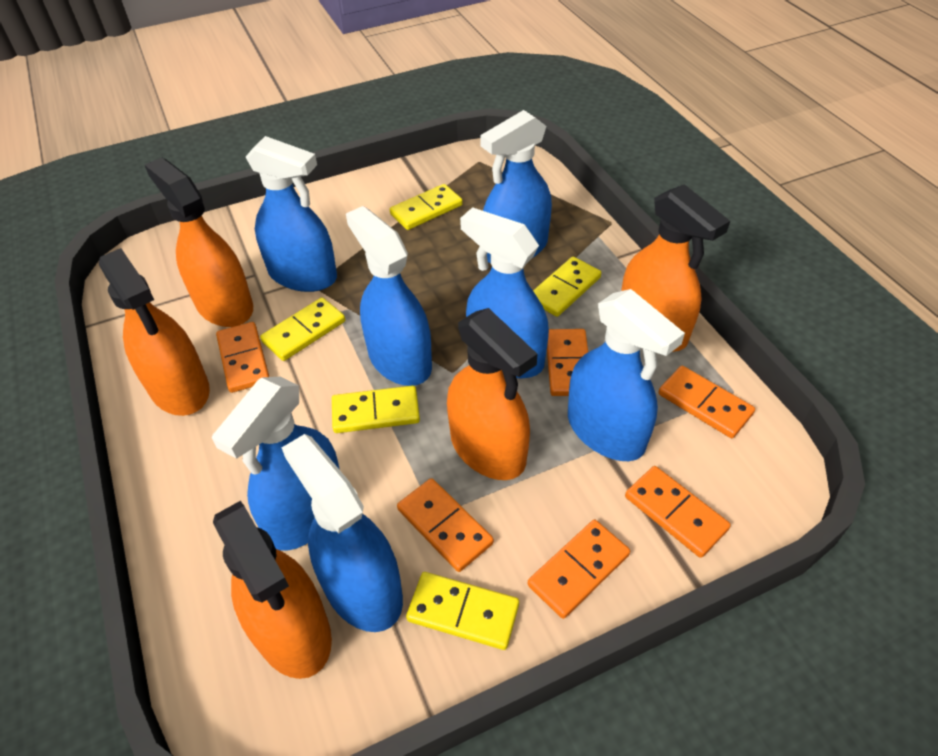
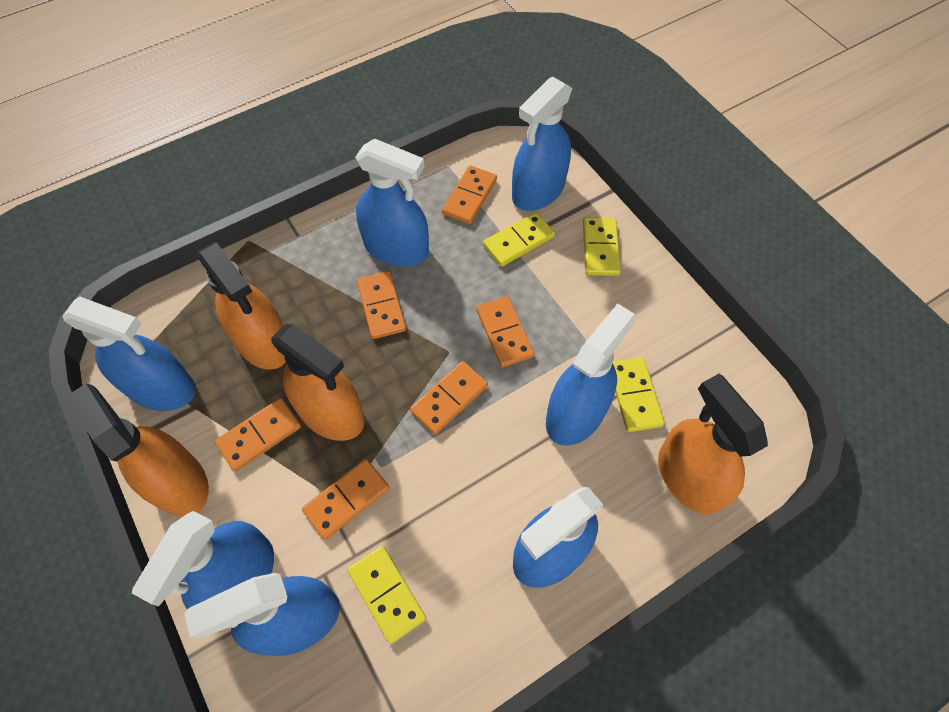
orange spray bottle: [99,248,210,416] [145,157,253,327] [213,501,332,679] [447,308,537,480] [621,184,730,352] = 5 -> [66,384,209,517] [197,242,286,370] [271,324,365,441] [658,374,768,515] = 4
yellow domino: [260,297,345,361] [332,385,420,433] [390,184,463,230] [406,572,519,650] [533,257,601,317] = 5 -> [347,546,426,644] [483,212,555,267] [583,217,621,276] [613,357,664,432] = 4

